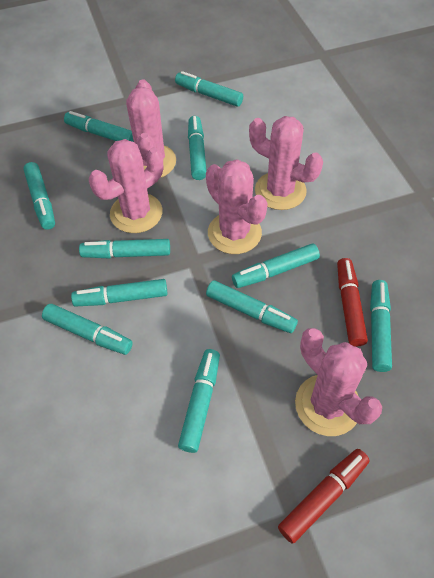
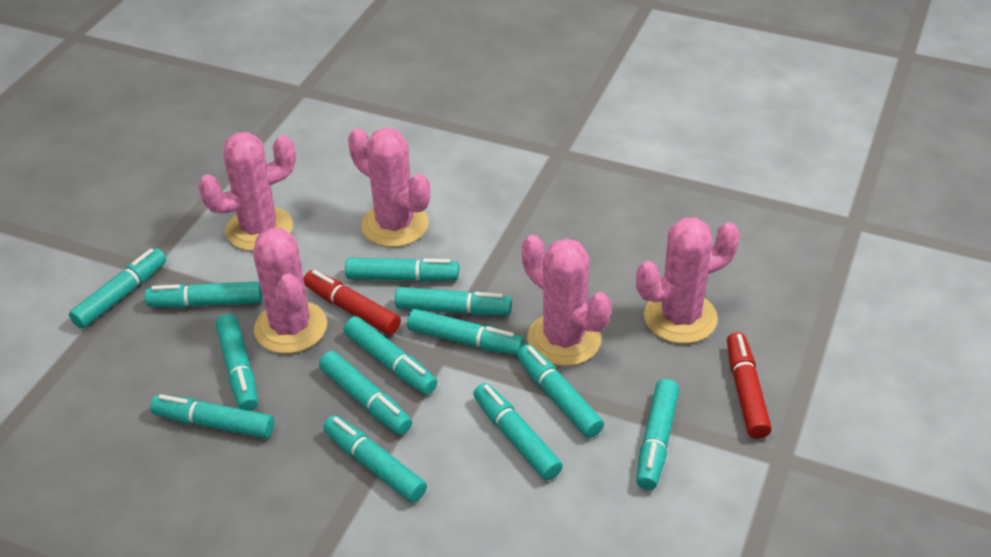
turquoise marker: [23,162,55,230] [42,304,133,355] [64,111,134,142] [71,279,168,307] [79,239,170,258] [175,71,243,107] [178,349,220,453] [188,116,207,180] [206,280,298,333] [232,243,320,288] [370,280,392,372] = 11 -> [69,248,166,329] [145,281,263,308] [150,394,274,438] [216,314,258,411] [319,351,412,435] [323,415,427,503] [344,316,437,395] [345,258,459,282] [395,287,512,315] [407,309,524,355] [473,383,563,480] [517,344,604,438] [636,379,679,490] = 13

